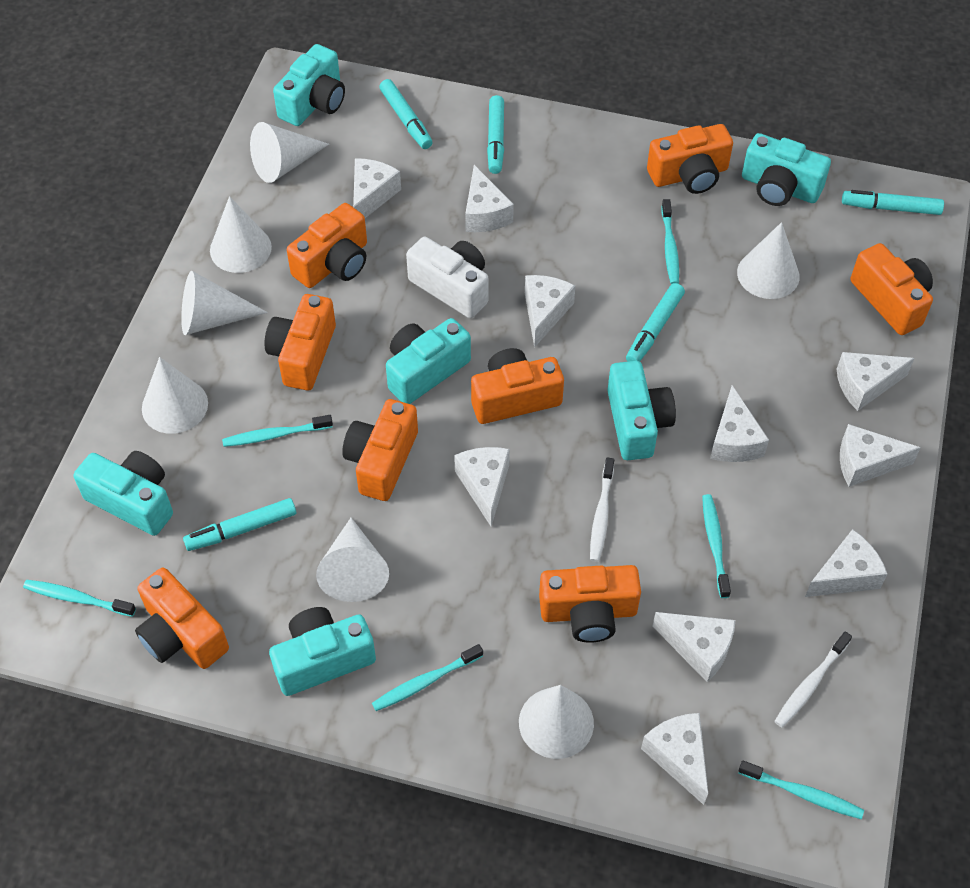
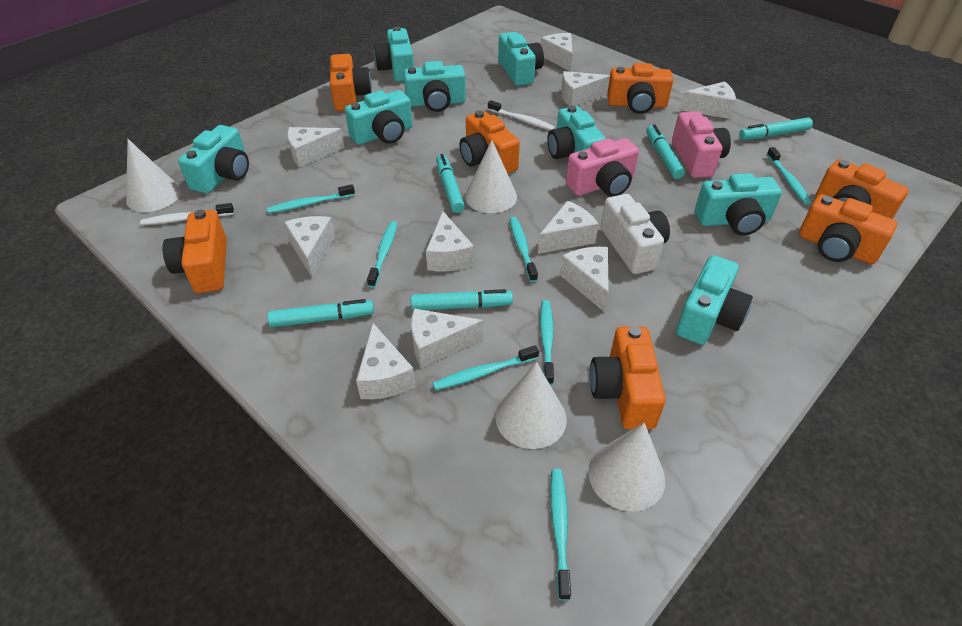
orange camera: [135,568,229,669] [265,294,336,390] [287,203,367,288] [342,399,418,501] [471,348,564,424] [539,565,641,643] [647,124,733,194] [851,243,933,335] = 8 -> [162,210,227,293] [330,54,372,111] [459,110,520,174] [590,326,666,429] [607,63,673,114] [799,194,897,264] [815,159,909,219] = 7
pink camera: none = 0 -> [566,138,639,197] [672,111,731,178] = 2
turquoise camera: [73,451,173,536] [269,607,376,696] [273,44,345,126] [386,318,471,404] [607,361,676,460] [742,133,831,206] = 6 -> [178,125,249,194] [345,90,412,145] [374,26,414,82] [404,61,466,112] [498,32,544,86] [547,105,606,159] [676,255,753,345] [695,173,782,236] = 8
turquoise toothbrush: [23,580,136,617] [222,415,333,447] [372,644,483,711] [661,199,679,284] [702,494,731,598] [738,761,864,819] = 6 -> [267,184,355,213] [367,221,397,288] [433,345,539,390] [510,217,538,282] [540,300,554,385] [550,469,571,600] [767,147,812,205] = 7
white cone: [142,357,208,434] [181,271,268,335] [210,196,272,273] [250,122,329,183] [316,518,389,602] [519,685,594,759] [737,222,800,299] = 7 -> [126,139,181,212] [465,140,517,213] [495,362,567,449] [588,423,665,512] = 4

